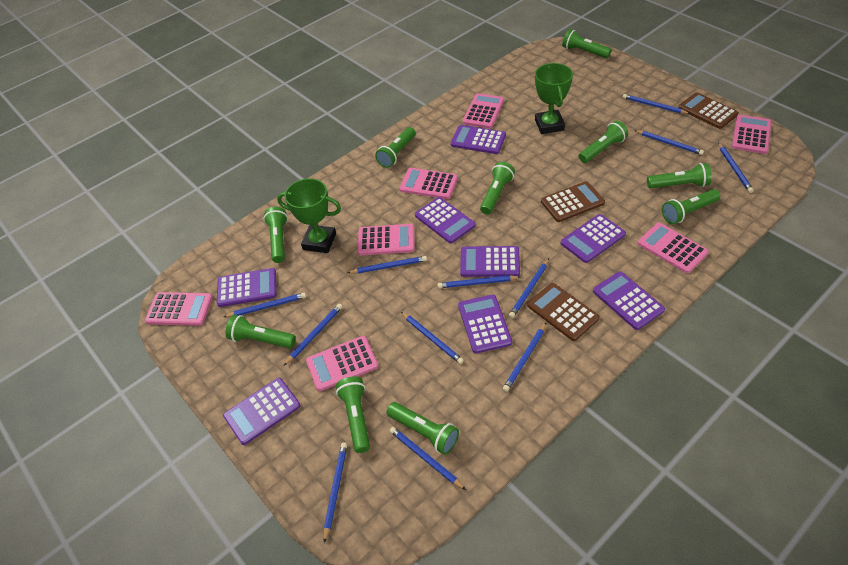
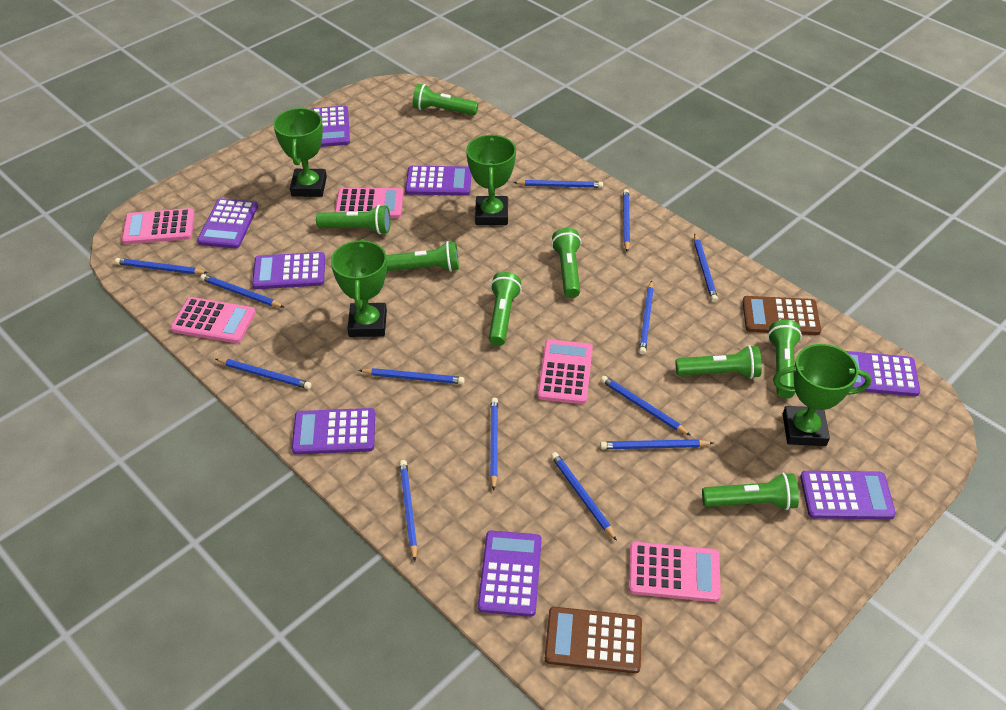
blue pencil: [224,292,306,317] [284,304,343,366] [324,442,347,543] [347,256,427,274] [389,427,466,490] [401,312,464,364] [438,275,520,288] [503,323,546,392] [509,259,549,318] [623,94,690,114] [634,130,704,155] [718,143,754,193] = 12 -> [115,258,208,274] [200,274,284,307] [216,359,312,389] [358,368,465,384] [399,460,417,561] [490,398,498,491] [513,180,603,188] [551,452,617,541] [600,439,713,449] [601,376,691,436] [623,189,630,252] [639,280,654,354] [694,233,718,302] = 13
brown calculator: [527,283,600,341] [541,181,605,222] [678,92,739,129] = 3 -> [545,607,642,674] [742,296,821,335] = 2
green flashlight: [226,315,296,348] [263,207,288,263] [336,377,370,453] [375,127,416,168] [386,402,459,455] [480,162,515,215] [562,29,612,58] [579,121,628,163] [647,163,712,188] [662,189,720,224] = 10 -> [316,205,390,234] [386,241,459,272] [413,84,478,115] [489,272,522,346] [551,228,581,298] [676,345,762,379] [702,473,799,510] [768,320,802,399] = 8
green trophy: [277,178,341,253] [535,63,573,134] = 2 -> [273,108,327,197] [331,239,387,337] [466,134,516,225] [773,344,871,446] = 4
pink calculator: [145,292,213,326] [306,336,378,391] [358,224,415,255] [399,168,458,199] [463,93,504,128] [638,223,709,273] [732,115,771,154] = 7 -> [122,208,195,244] [170,297,256,343] [335,188,404,218] [537,339,593,404] [628,542,721,602] = 5

